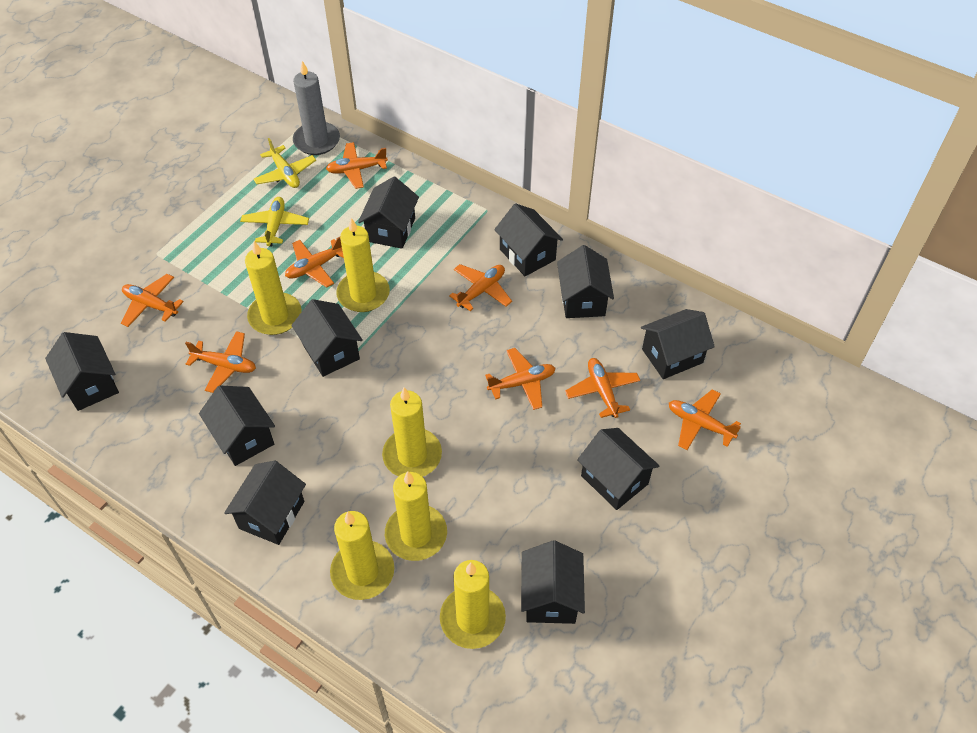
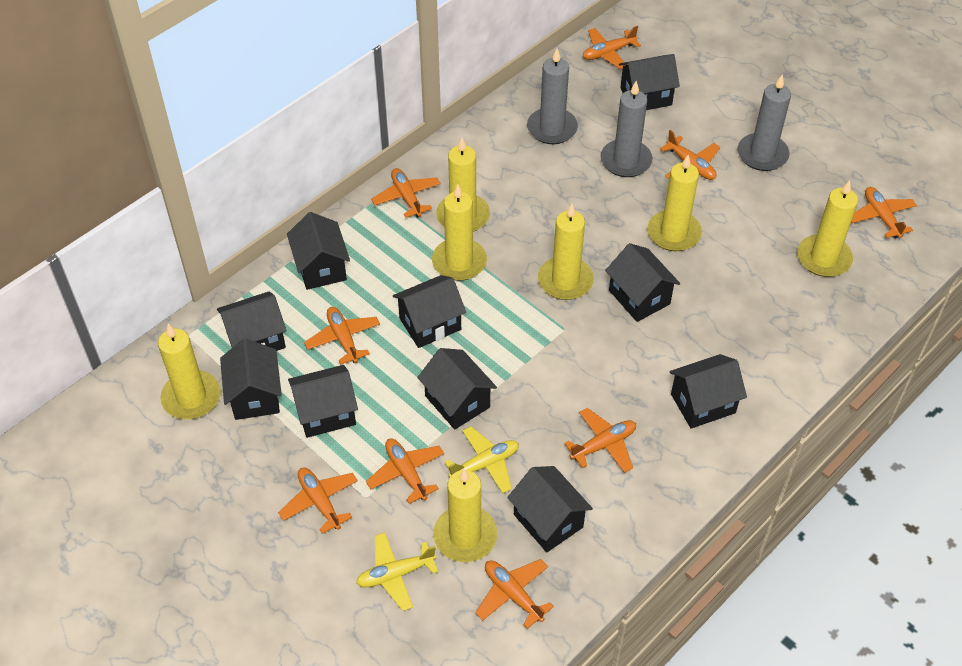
grey candle: [293,61,340,155] = 1 -> [527,48,578,144] [601,81,653,177] [738,75,791,171] = 3
orange plane: [121,274,184,327] [185,331,256,393] [285,237,344,287] [326,142,388,189] [449,264,512,311] [485,348,556,410] [565,358,640,418] [669,389,741,450] = 8 -> [278,467,358,534] [304,307,380,365] [366,439,444,504] [371,168,441,218] [475,559,554,629] [564,408,636,473] [583,26,641,70] [660,130,720,180] [851,187,917,239] = 9
yellow candle: [245,241,302,335] [330,511,394,600] [336,218,390,312] [382,387,442,477] [385,471,447,561] [440,560,506,649] = 6 -> [158,324,221,419] [432,184,487,281] [433,469,497,562] [436,137,490,232] [538,204,594,300] [647,155,702,251] [797,180,858,277] = 7

